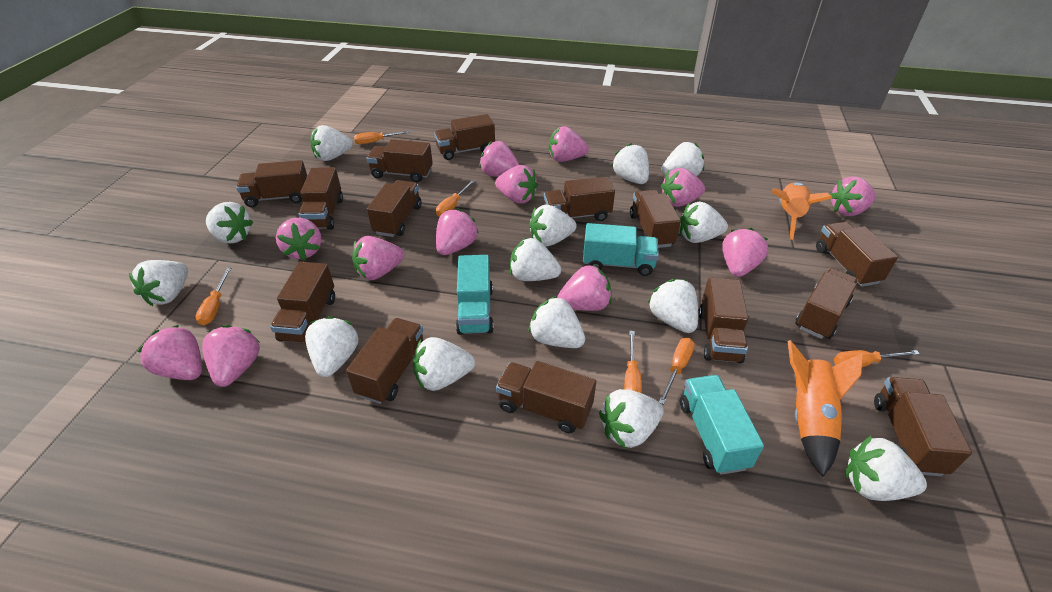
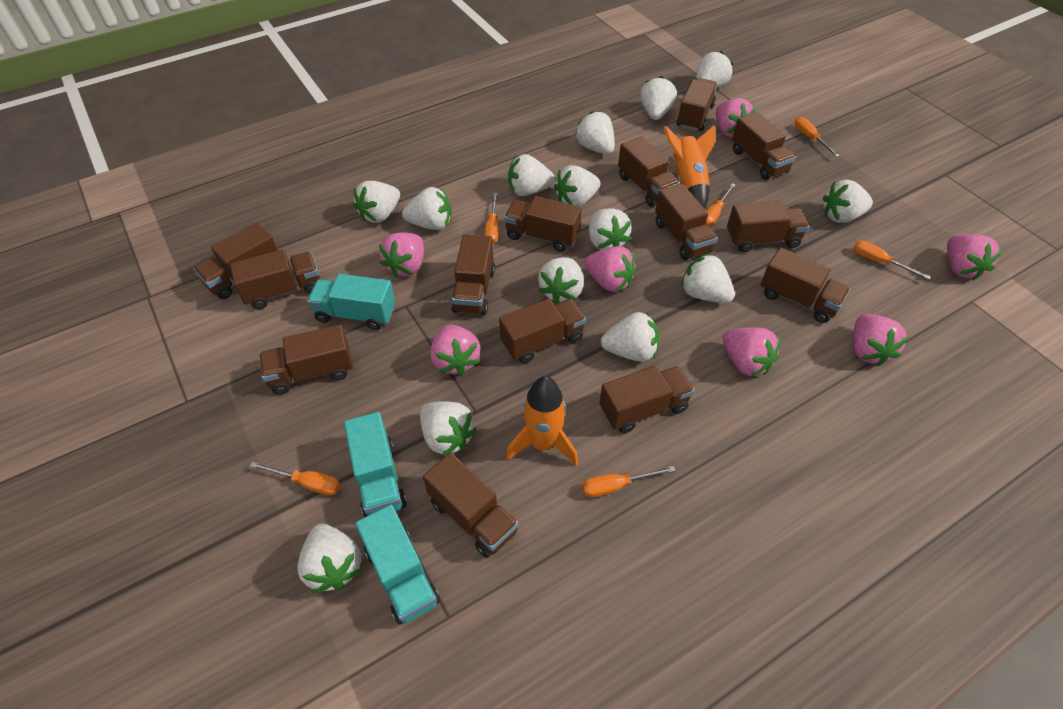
pink strawberry: [137,325,202,380] [202,325,260,387] [276,218,322,261] [352,236,404,280] [436,209,479,255] [479,141,519,177] [495,165,538,204] [549,126,589,162] [557,265,612,311] [661,168,705,207] [722,228,768,277] [830,177,875,216] = 12 -> [379,232,424,278] [431,325,480,376] [584,246,636,292] [716,98,755,137] [722,327,780,377] [853,314,909,367] [947,234,1002,280] = 7

